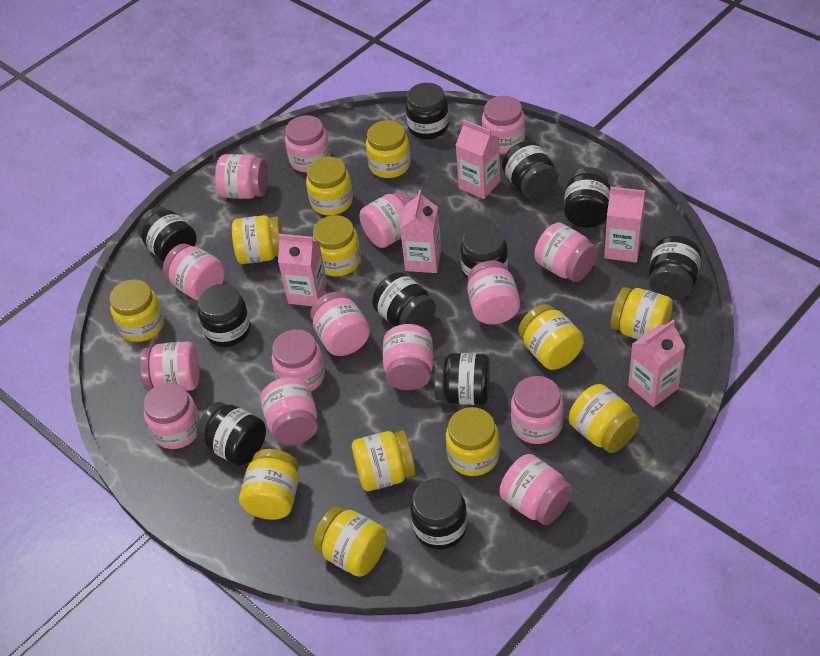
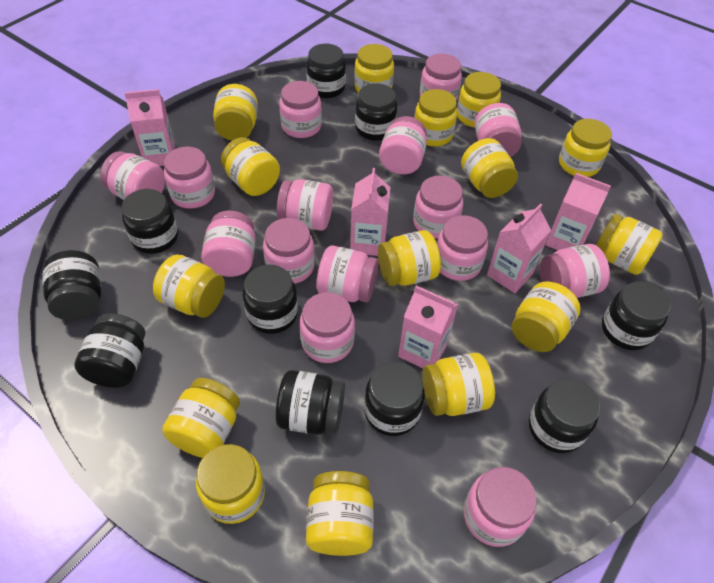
black jar: [138,207,197,262] [197,402,266,466] [198,284,251,347] [372,272,436,328] [406,83,449,139] [411,478,467,549] [434,353,490,405] [460,224,508,280] [502,141,558,199] [564,167,610,228] [649,236,701,300] = 11 -> [42,250,101,320] [74,313,145,388] [122,189,178,254] [243,265,298,334] [276,370,345,435] [306,44,346,98] [355,83,397,141] [364,362,425,436] [529,378,600,453] [602,281,671,350] = 10
yellow jar: [109,279,164,342] [232,215,283,264] [239,449,299,520] [306,157,353,216] [312,215,361,276] [313,506,387,577] [352,431,416,491] [366,120,411,178] [446,407,500,476] [519,304,584,370] [569,384,640,453] [610,287,673,339] = 12 -> [153,254,225,318] [162,378,240,458] [196,444,265,524] [213,84,258,141] [221,137,280,196] [306,471,374,556] [354,44,394,93] [378,230,441,286] [414,89,457,147] [422,353,495,416] [457,72,501,128] [461,138,518,198] [512,282,581,352] [559,119,612,177] [596,214,663,275] = 15

